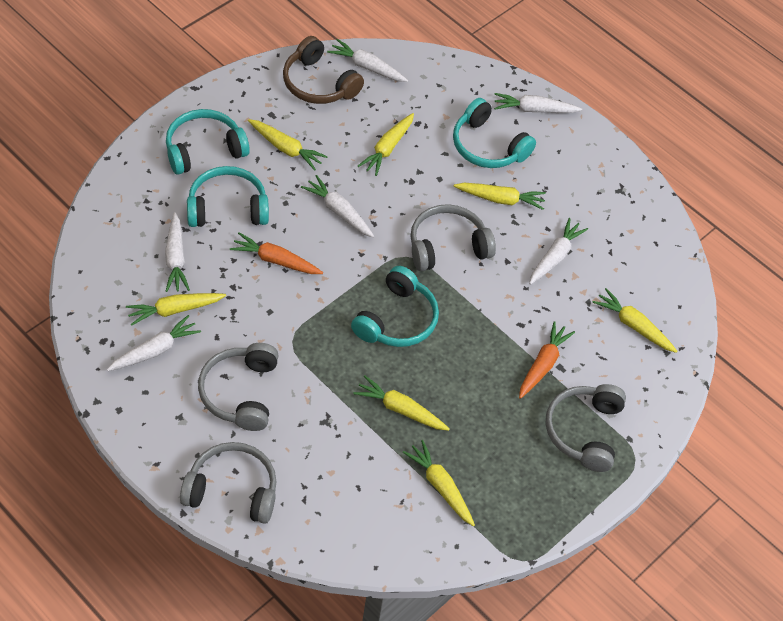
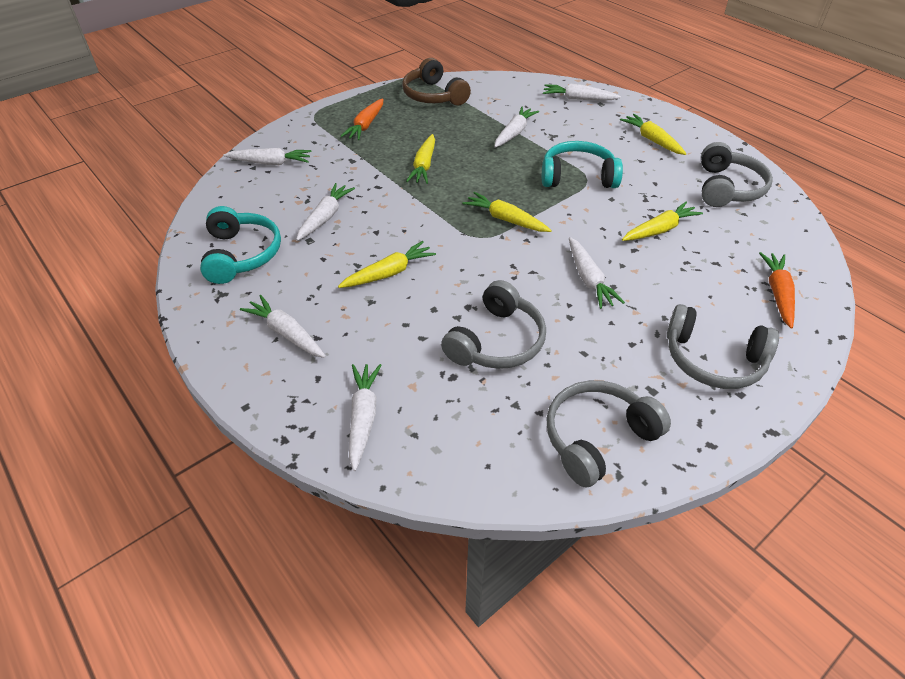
turquoise headphones: [166,109,250,175] [187,166,269,227] [351,266,439,347] [453,98,536,168] = 4 -> [200,206,281,284] [542,141,623,188] = 2
white carrot: [107,315,201,371] [165,212,190,292] [301,175,374,238] [327,39,408,82] [494,93,582,113] [529,218,588,285] = 6 -> [223,148,312,165] [240,295,326,358] [296,183,355,241] [349,364,381,471] [494,107,539,148] [543,84,621,100] [569,237,625,309] = 7
yellow carrot: [126,293,226,326] [248,119,328,171] [353,376,450,431] [358,113,414,176] [403,440,475,526] [454,183,546,210] [592,288,677,353] = 7 -> [338,241,436,288] [406,134,435,184] [462,192,552,232] [620,114,687,155] [622,202,703,241] = 5

